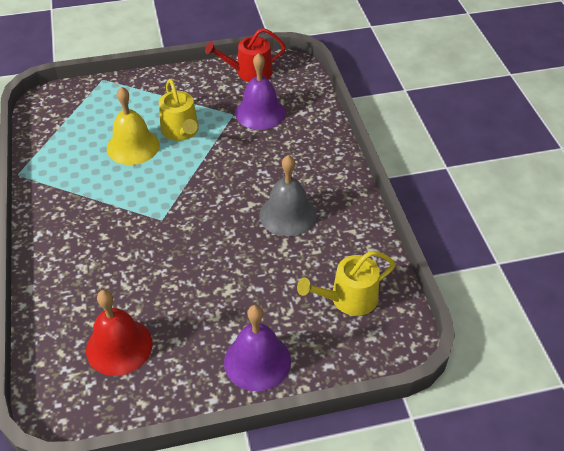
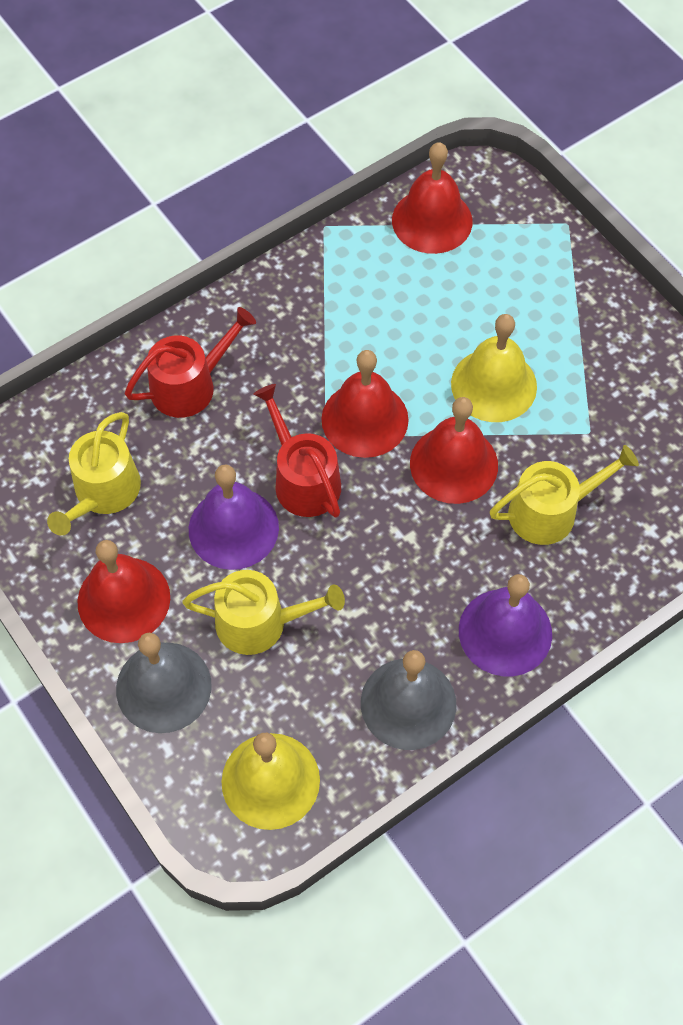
grey bell: [259,155,317,237] = 1 -> [116,633,212,733] [361,650,456,750] = 2
red bell: [86,290,153,376] = 1 -> [77,540,170,643] [321,350,409,458] [392,142,472,254] [410,397,498,504] = 4
red watering can: [205,28,286,82] = 1 -> [125,307,256,418] [254,384,341,518] = 2
yellow bell: [107,87,160,165] = 1 -> [221,733,320,830] [451,314,537,422] = 2
yellow watering can: [159,79,199,141] [297,251,395,316] = 2 -> [47,412,141,536] [182,570,345,655] [490,445,639,545] = 3

